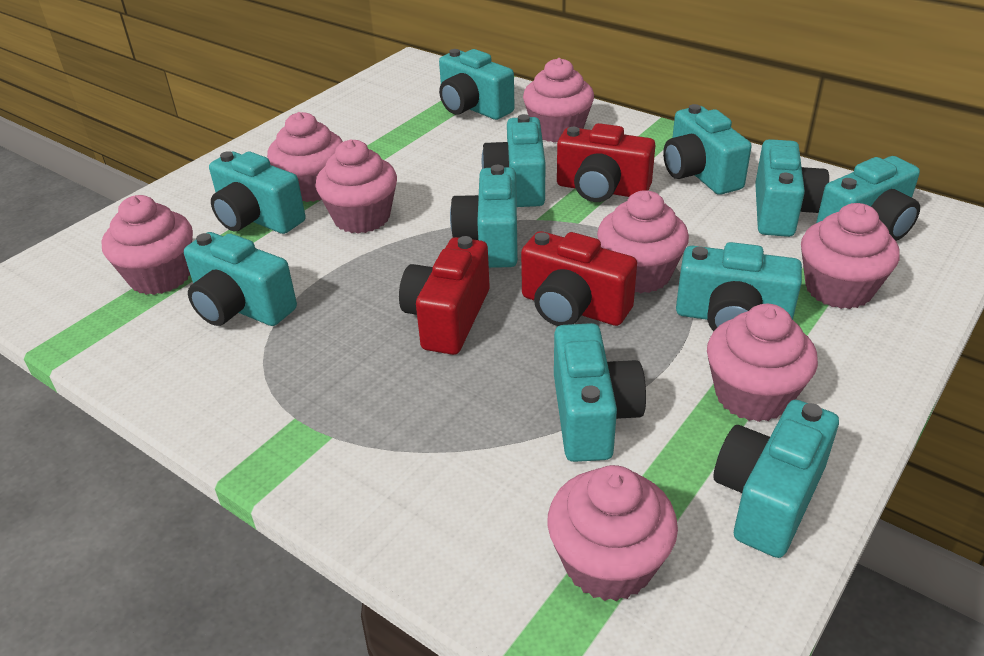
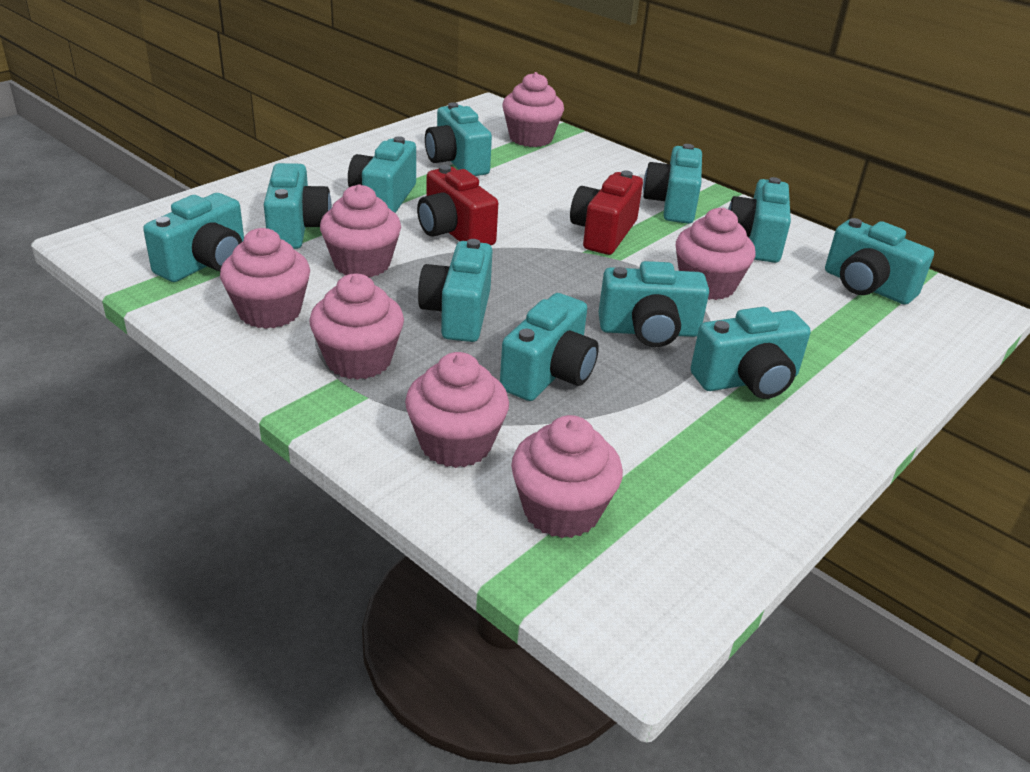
pink cupcake: [102,195,193,295] [267,112,343,202] [315,140,397,234] [523,58,594,143] [547,465,678,601] [597,190,689,293] [707,304,818,422] [801,203,900,309] = 8 -> [220,228,310,329] [309,273,404,380] [320,184,401,277] [405,352,509,468] [502,72,564,147] [511,415,623,538] [676,208,756,300] = 7
red camera: [399,236,490,355] [521,231,637,326] [557,123,655,202] = 3 -> [417,165,498,245] [570,171,643,255] = 2

